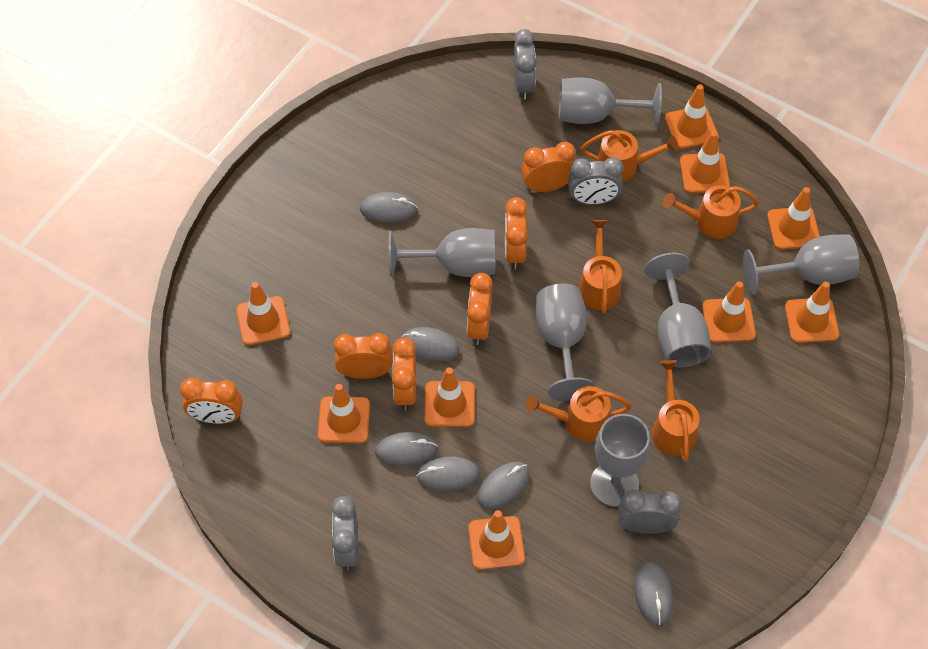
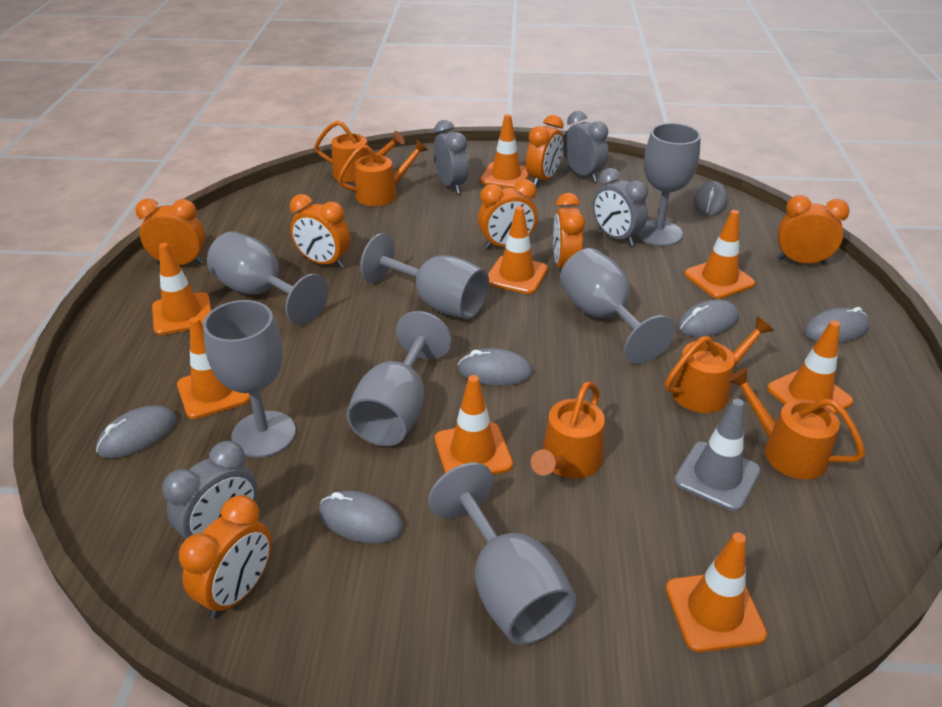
grey goblet: [389,228,495,277] [536,284,595,401] [559,77,662,126] [590,414,650,507] [644,253,711,367] [743,234,859,295] = 6 -> [203,300,296,458] [207,231,328,325] [347,311,452,446] [360,233,489,319] [428,463,577,645] [560,248,675,364] [636,123,701,246] = 7
grey traffic cone: none = 0 -> [674,399,761,511] = 1
orange clock: [180,378,243,424] [334,333,392,379] [392,337,416,411] [467,273,493,345] [505,197,528,269] [521,142,576,192] = 6 -> [135,199,205,265] [179,495,272,618] [290,194,350,268] [478,179,538,249] [526,115,564,187] [553,193,585,269] [777,195,850,265] = 7
orange traffic cone: [236,282,290,345] [318,384,370,443] [425,367,475,427] [468,510,525,570] [665,84,719,149] [680,131,730,193] [702,281,756,343] [767,187,820,250] [785,282,839,343] = 9 -> [152,243,211,335] [177,317,250,419] [435,375,513,475] [480,114,530,189] [488,206,548,294] [666,532,767,652] [685,210,755,299] [767,320,853,414] = 8

